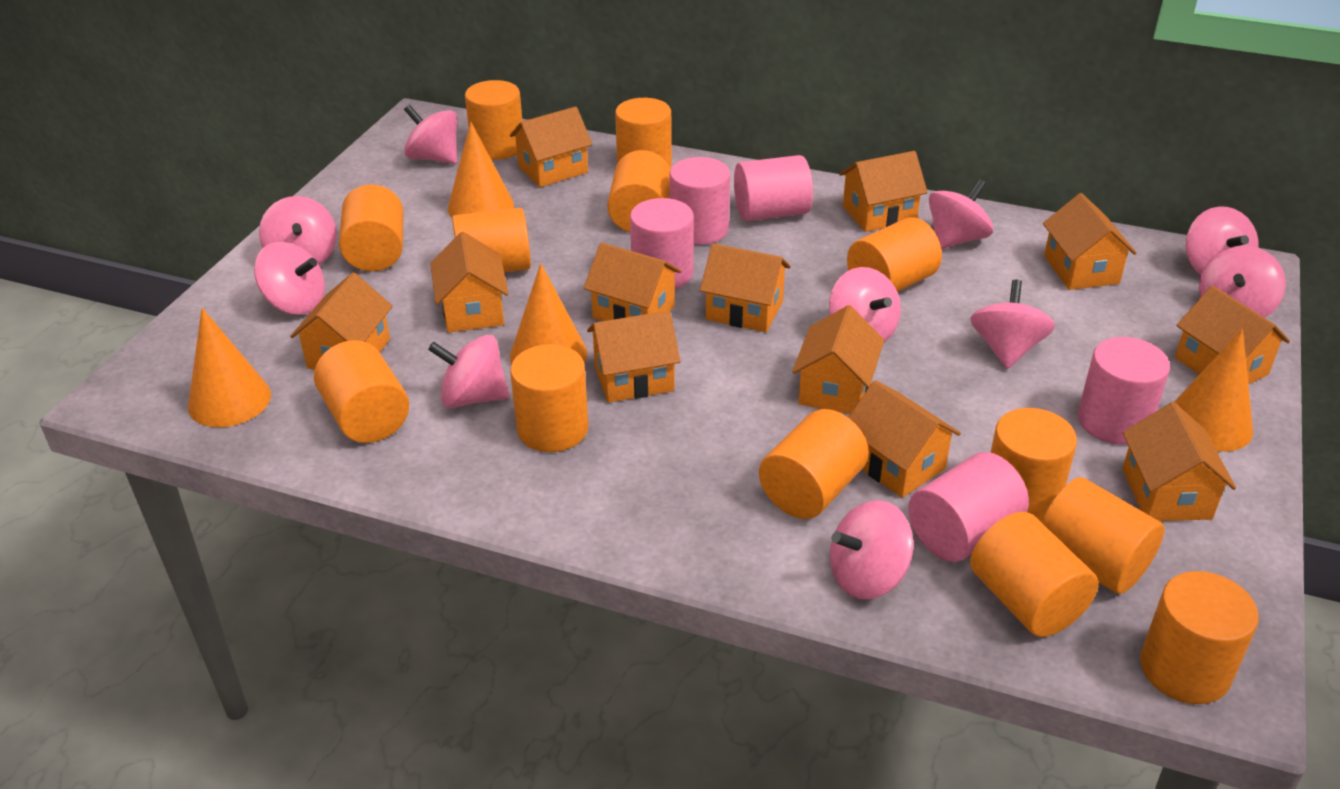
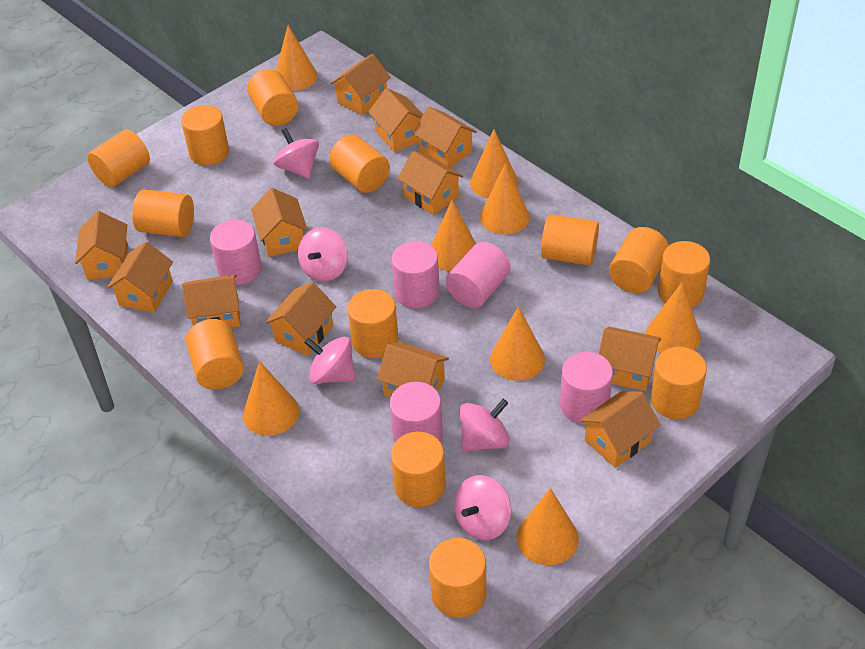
orange cone: [188,308,271,427] [448,122,514,217] [510,263,587,364] [1174,329,1253,452] = 4 -> [243,361,299,436] [276,25,318,91] [431,200,476,271] [470,129,518,198] [480,163,530,234] [490,306,545,381] [516,488,579,565] [646,283,701,354] = 8
pink spinning top: [254,242,325,315] [259,196,337,265] [404,105,457,164] [428,335,509,408] [829,267,901,342] [830,500,914,599] [929,179,993,249] [970,280,1055,369] [1186,207,1259,275] [1199,246,1286,318] = 10 -> [274,128,319,179] [298,227,348,282] [304,336,356,384] [454,475,511,540] [460,399,510,452] = 5

